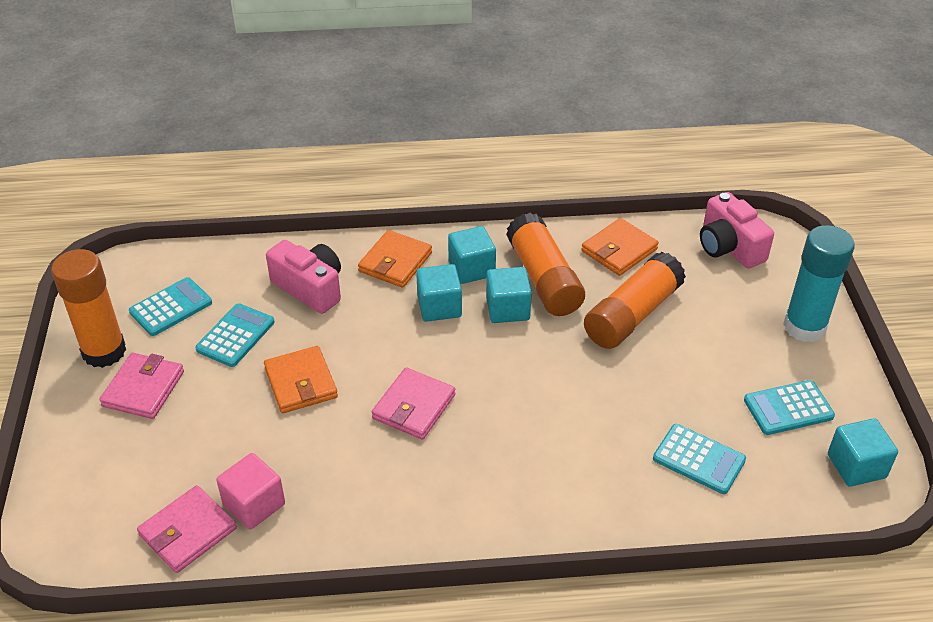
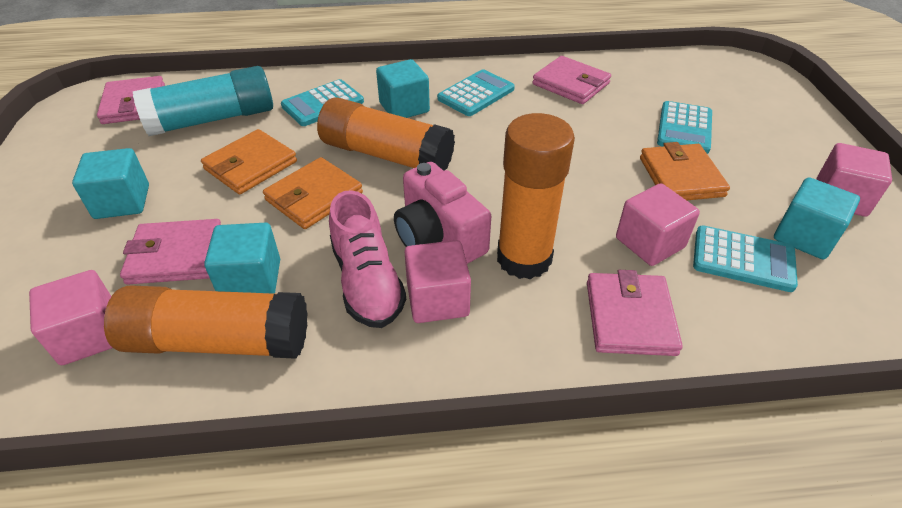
pink camera: [266,240,341,314] [700,192,774,269] = 2 -> [394,162,491,264] = 1
pink cube: [216,453,285,530] = 1 -> [29,270,113,365] [405,240,471,323] [616,183,700,266] [816,143,892,217] = 4
pink shoe: none = 0 -> [329,190,406,328] = 1
pink wallet: [99,353,184,419] [137,485,237,573] [372,368,455,440] = 3 -> [97,76,165,124] [120,219,221,285] [532,56,611,104] [587,270,683,356] = 4

